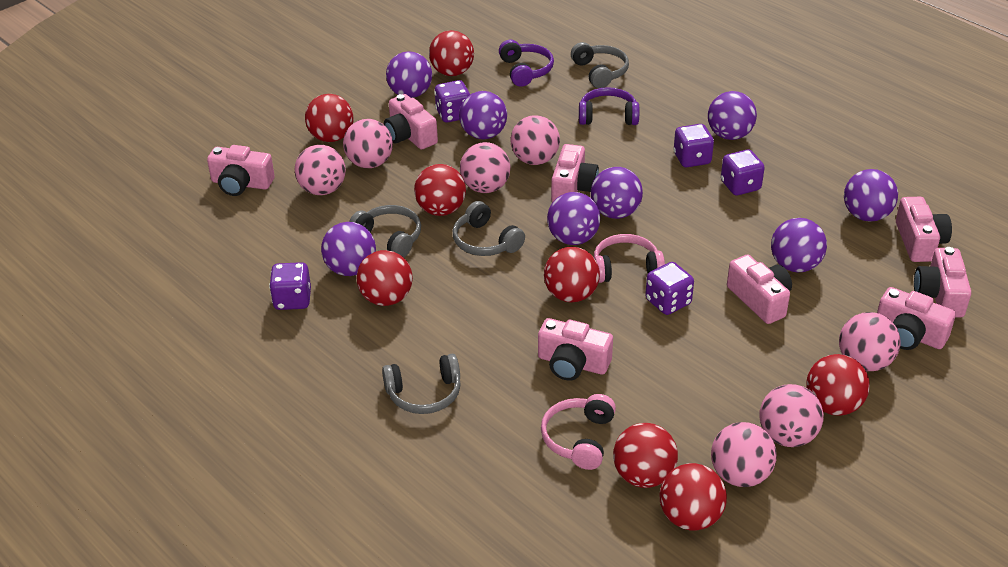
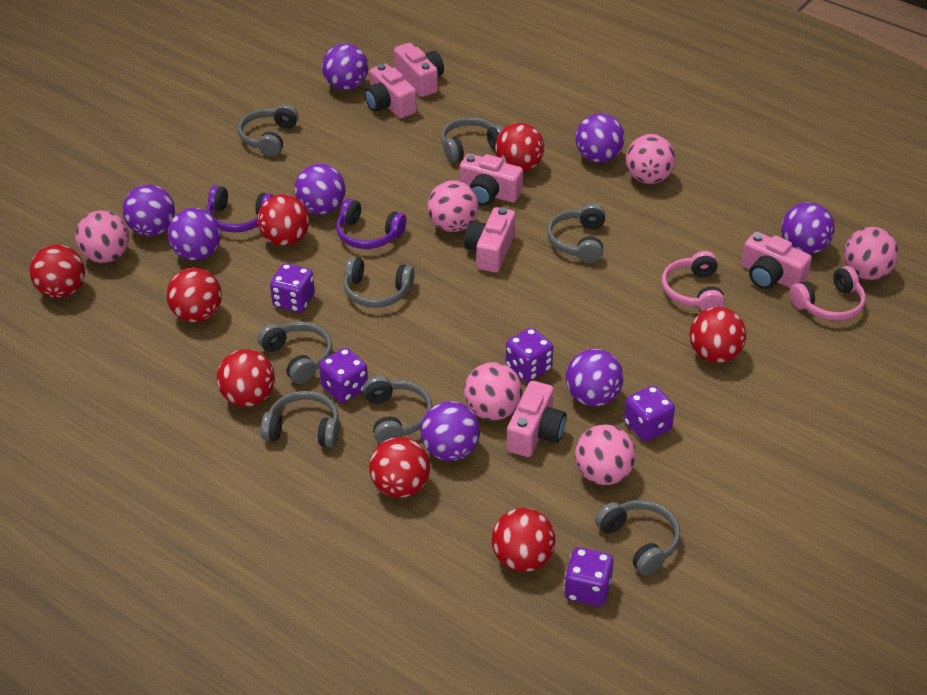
grey headphones: [349,205,421,258] [382,354,461,414] [453,201,525,256] [571,42,629,88] = 4 -> [238,104,299,157] [258,322,333,384] [261,391,339,448] [344,257,415,308] [363,376,432,444] [441,117,503,163] [547,204,605,263] [595,500,680,575] = 8
pink ball: [295,145,346,195] [343,119,393,168] [460,142,511,193] [511,115,560,165] [711,422,777,487] [759,384,824,447] [839,312,901,371] = 7 -> [75,210,129,263] [427,180,479,232] [464,362,522,420] [575,424,636,485] [626,134,676,184] [844,227,899,280] = 6
pink camera: [207,145,275,196] [384,94,438,150] [538,318,613,381] [551,144,599,202] [727,254,792,324] [877,287,956,350] [896,197,952,262] [914,247,971,318] = 8 -> [364,63,417,118] [394,43,444,97] [460,154,523,206] [464,207,515,272] [507,381,567,457] [742,232,812,289] = 6

